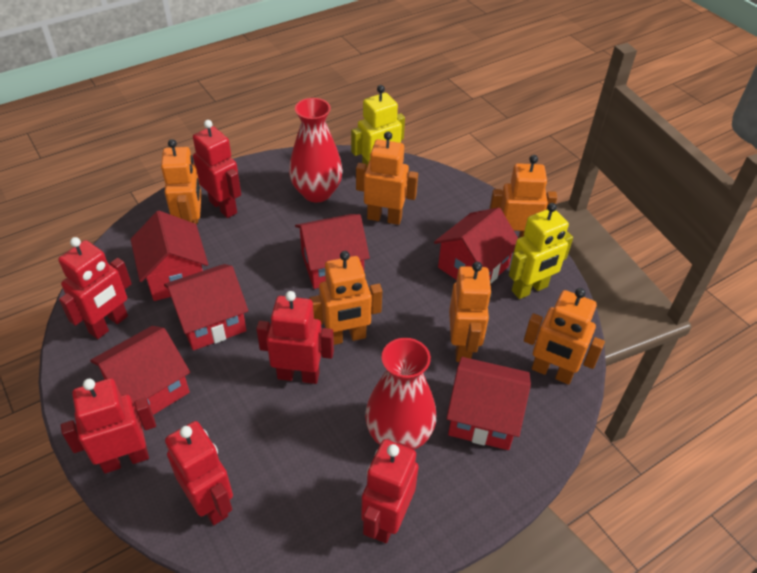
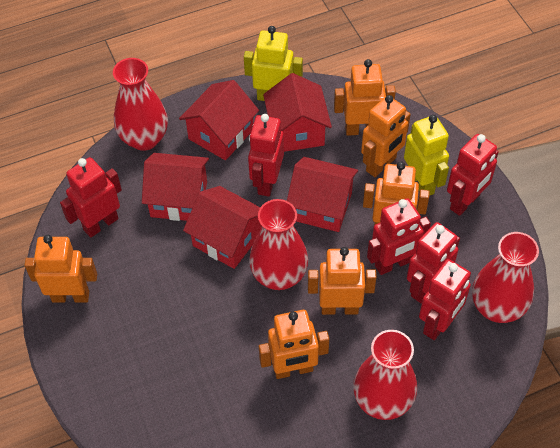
red house: [90,326,190,415] [130,211,208,301] [164,264,248,351] [295,214,370,289] [434,207,518,283] [446,357,531,450] = 6 -> [142,153,209,221] [179,80,259,160] [183,186,262,269] [263,73,332,152] [287,157,358,232] = 5
red vase: [289,98,343,203] [365,338,436,450] = 2 -> [113,58,168,151] [249,199,308,290] [353,330,417,420] [472,232,539,323] = 4

